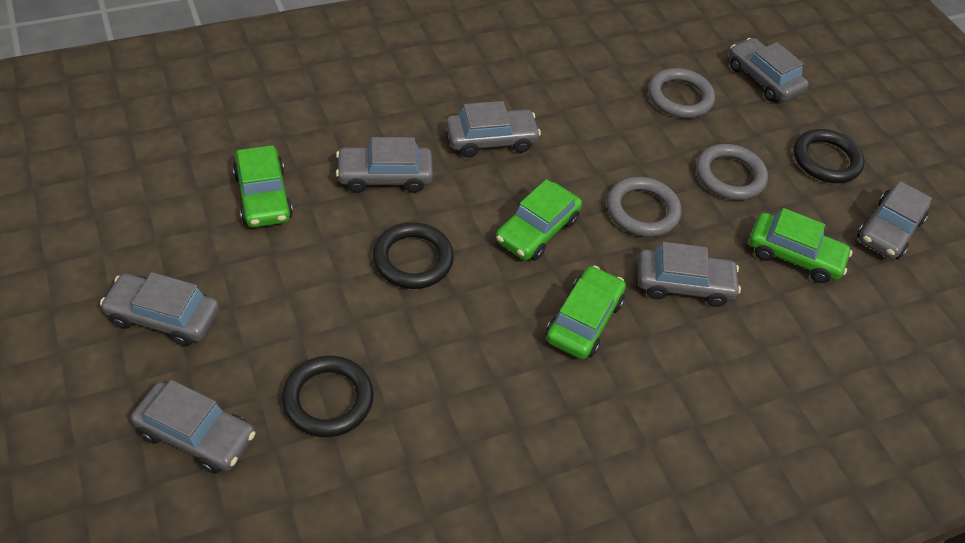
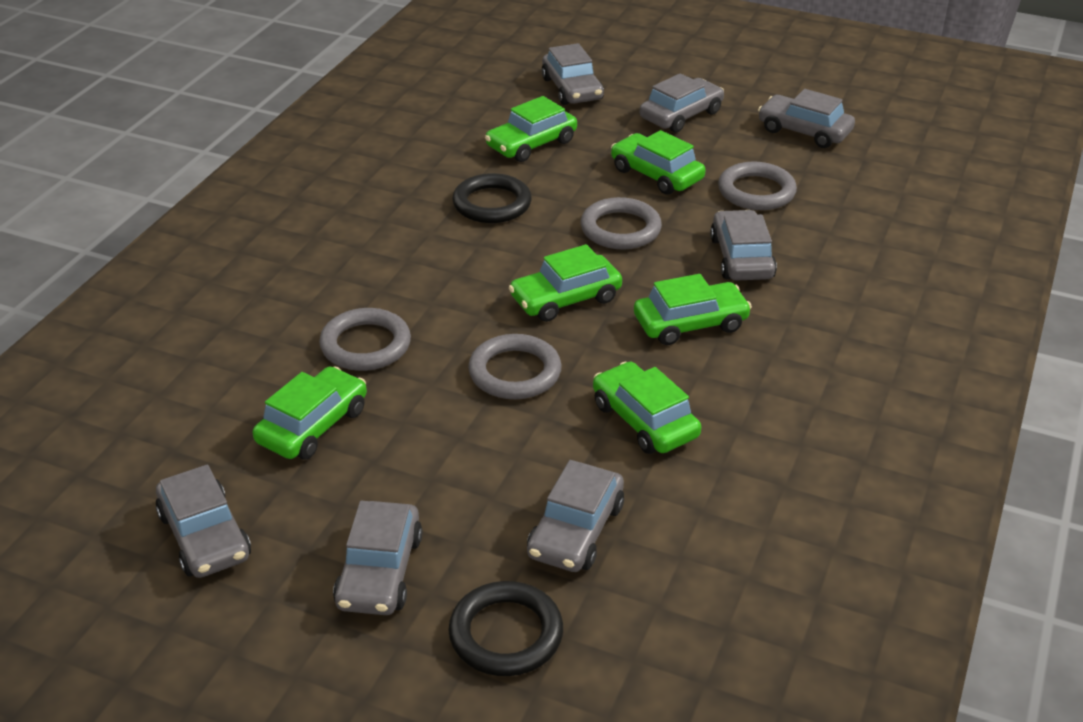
black ring: [282,356,374,437] [373,222,454,289] [794,129,864,183] = 3 -> [448,581,563,676] [453,173,532,223] = 2
green car: [233,145,293,228] [496,179,582,261] [546,266,626,359] [749,208,852,283] = 4 -> [253,366,367,460] [485,96,577,162] [509,244,622,322] [593,362,701,454] [611,130,706,195] [634,274,752,345] = 6
grey ring: [607,177,682,237] [648,68,715,118] [696,144,768,200] = 3 -> [319,308,411,371] [468,334,562,399] [581,197,662,249] [718,162,797,210] = 4

